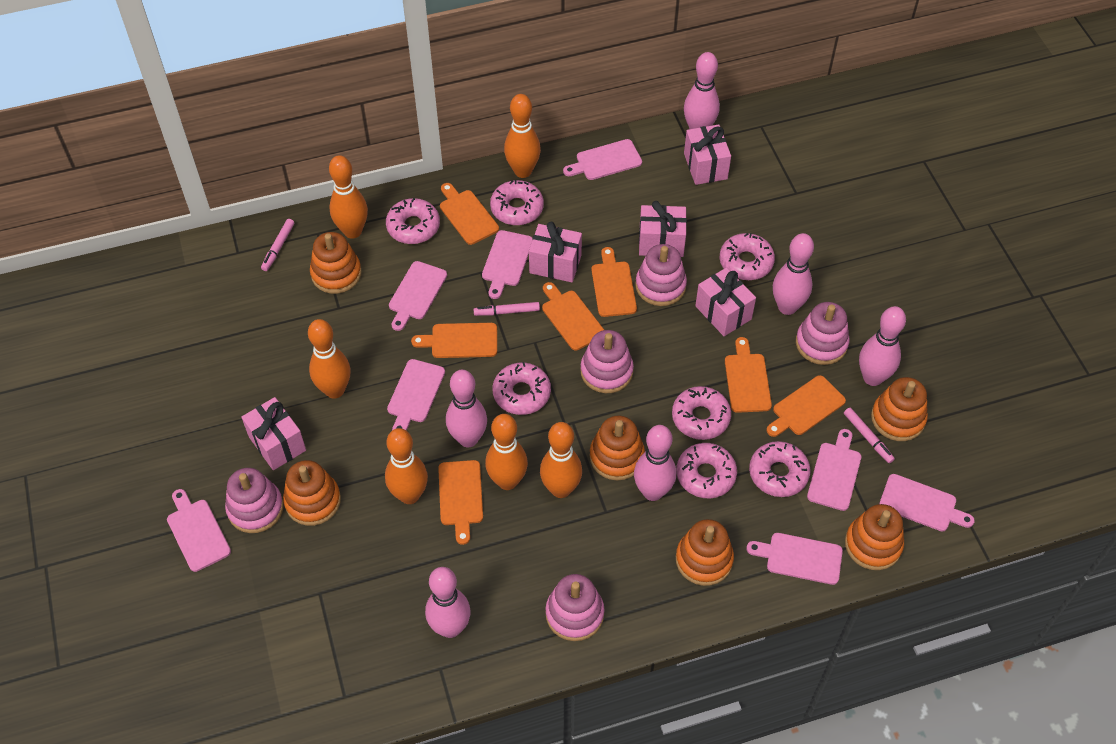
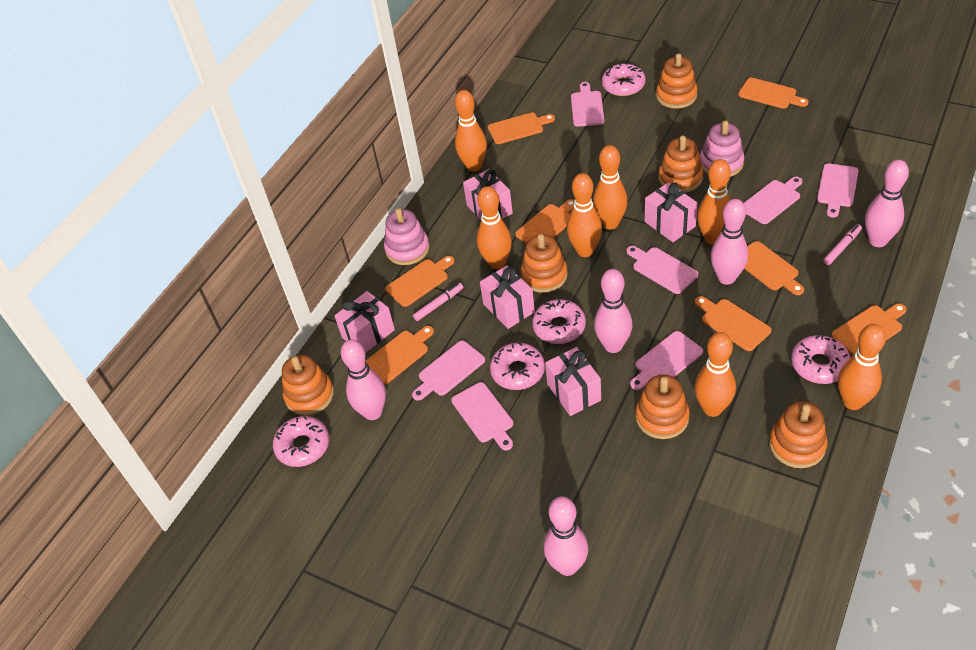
orange bowling pin: [308,319,351,398] [329,155,368,239] [385,428,428,504] [485,414,528,490] [504,94,541,178] [540,422,582,498] = 6 -> [455,90,487,172] [477,186,512,269] [567,173,602,257] [593,145,628,229] [694,332,736,417] [697,159,731,245] [838,324,886,410] = 7
orange cutting board: [411,323,497,358] [438,460,483,545] [440,183,499,245] [542,282,604,351] [591,247,637,317] [725,337,772,413] [767,375,846,437] = 7 -> [366,326,434,385] [385,256,455,307] [488,112,555,144] [515,199,575,243] [695,296,771,351] [738,78,809,109] [744,241,804,295] [831,304,907,355] = 8
pink bowling pin: [425,567,471,638] [446,370,487,447] [634,425,676,501] [684,52,720,129] [773,233,814,315] [859,306,906,386] = 6 -> [341,339,386,420] [544,496,588,576] [594,269,632,353] [711,199,748,285] [865,160,909,247] = 5
pink cutting board: [167,489,231,572] [387,359,445,431] [389,261,447,331] [482,230,532,299] [563,139,642,180] [747,533,843,585] [807,429,861,511] [879,474,975,531] = 8 -> [412,341,485,401] [451,382,513,451] [571,82,604,127] [626,246,698,294] [630,331,703,390] [743,177,802,224] [817,163,859,217] = 7
pink donut: [386,198,440,244] [490,180,544,225] [493,362,551,415] [672,386,731,440] [676,443,737,498] [720,233,775,280] [749,441,811,497] = 7 -> [273,416,329,467] [490,342,545,390] [532,299,586,344] [602,62,646,96] [791,335,850,384] = 5
pink marker: [261,219,294,271] [473,302,540,316] [844,408,895,463] = 3 -> [413,283,464,321] [823,224,862,265] = 2
pink stacking toy: [225,468,284,533] [545,574,605,641] [580,330,634,393] [635,244,687,306] [796,302,850,365] = 5 -> [384,208,429,265] [700,121,744,177] = 2

